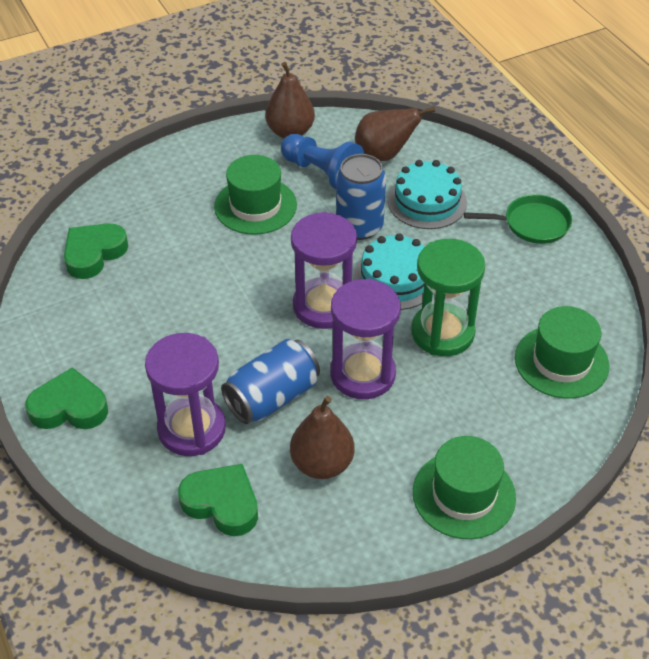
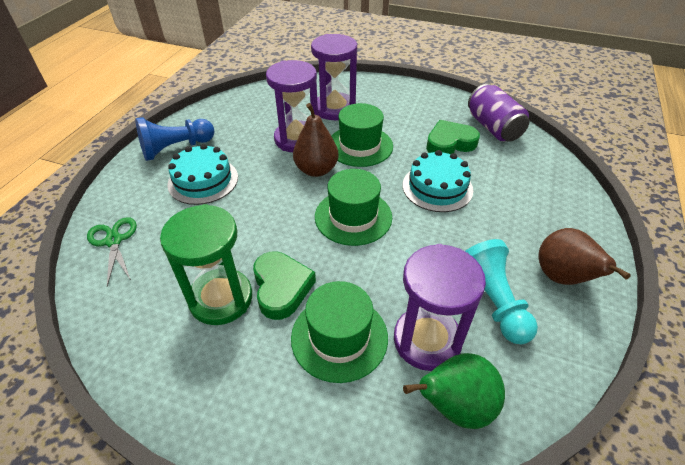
blue can: [221,339,320,424] [336,154,386,240] = 2 -> none = 0
brown pear: [265,62,315,138] [290,396,354,479] [355,107,435,161] = 3 -> [293,103,339,177] [538,228,631,285] = 2
green heart: [26,367,108,429] [64,223,128,279] [178,464,258,536] = 3 -> [253,252,316,320] [426,120,480,154] = 2
green pan: [464,194,572,244] = 1 -> none = 0
green pear: none = 0 -> [403,353,505,429] = 1
green scissors: none = 0 -> [87,217,137,286] = 1
purple can: none = 0 -> [468,84,530,142] = 1
turquoise pawn: none = 0 -> [465,239,538,344] = 1

